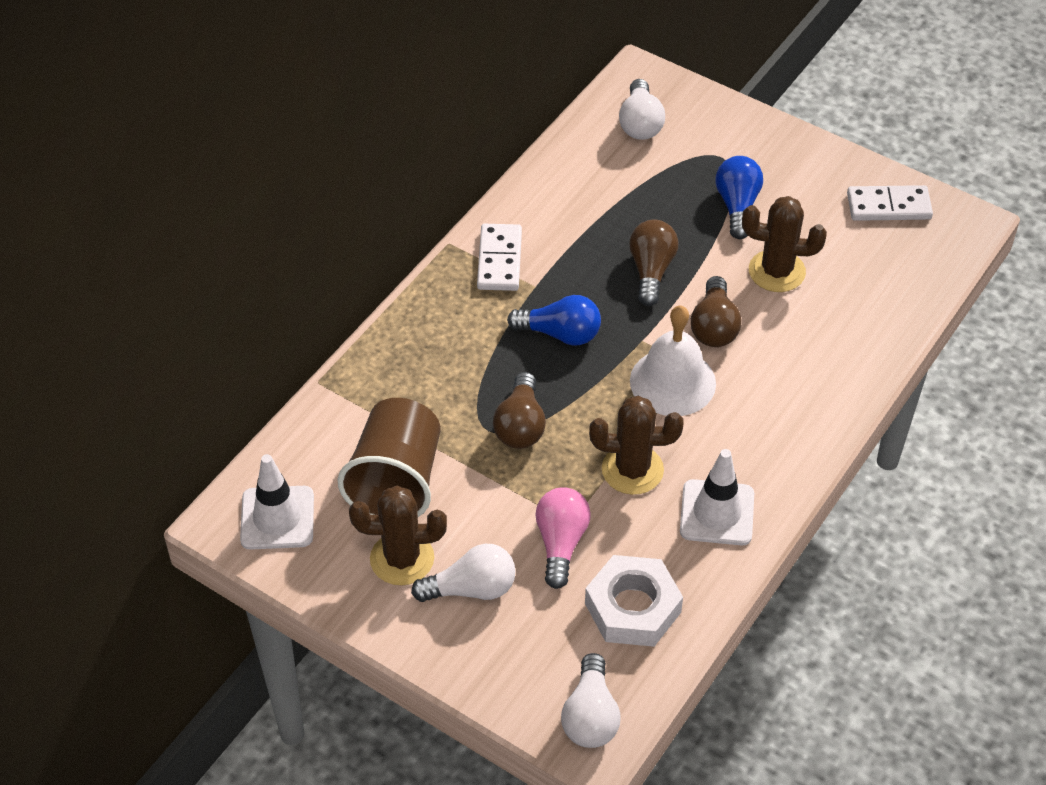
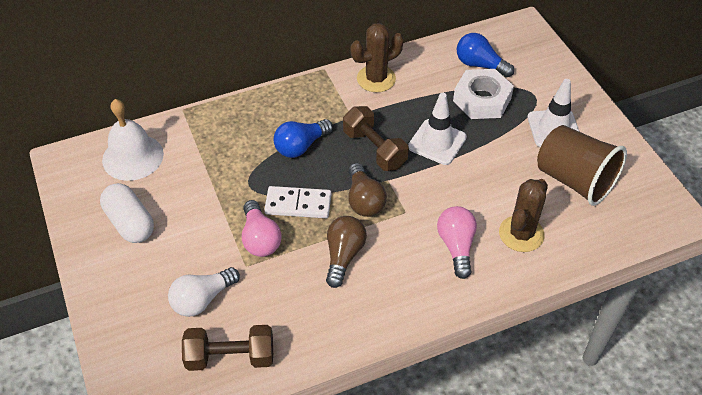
brown cactus: [349,486,447,585] [589,396,684,495] [742,196,827,292] = 3 -> [351,23,404,92] [499,179,548,252] = 2
brown dumbbell: none = 0 -> [182,325,273,371] [343,106,409,171] = 2
brown light bulb: [493,372,546,449] [629,219,678,306] [691,276,741,347] = 3 -> [326,216,367,288] [348,163,387,217] = 2
pink light bulb: [535,487,591,589] = 1 -> [242,200,282,257] [437,206,477,279] = 2
white capsule: none = 0 -> [100,183,154,243] = 1
white domino: [477,224,522,291] [847,185,933,221] = 2 -> [264,186,331,218] = 1
white light bulb: [411,544,516,602] [561,653,621,748] [619,79,665,140] = 3 -> [168,267,240,317] = 1

